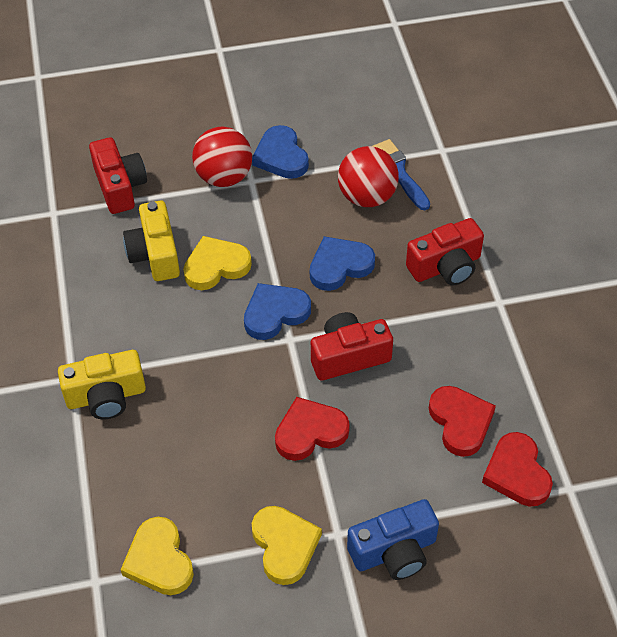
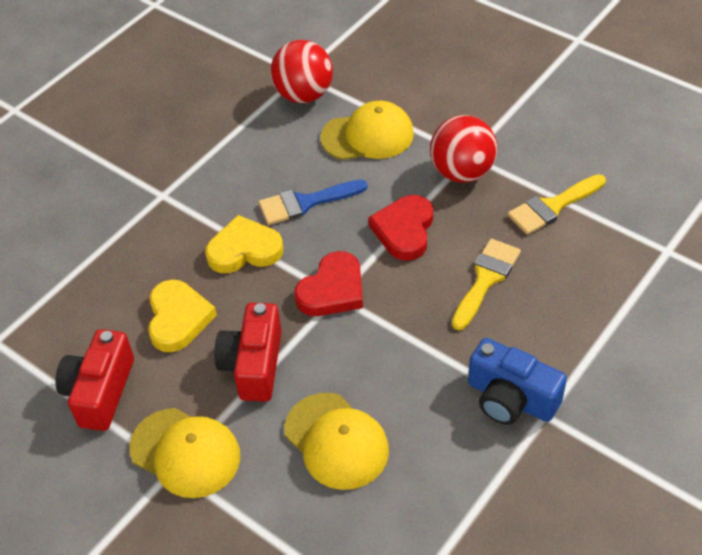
blue heart: [244,283,311,340] [252,125,309,179] [310,236,375,291] = 3 -> none = 0
red camera: [89,137,147,214] [311,312,393,381] [406,218,484,286] = 3 -> [55,329,134,431] [214,303,282,402] = 2
red heart: [275,397,350,461] [429,386,496,457] [482,432,553,507] = 3 -> [294,251,363,316] [368,195,433,260] = 2
yellow brush: none = 0 -> [452,239,521,330] [508,174,606,235] = 2
yellow camera: [58,350,146,419] [123,201,180,281] = 2 -> none = 0
yellow cap: none = 0 -> [129,408,240,498] [284,393,389,490] [321,101,414,160] = 3
yellow heart: [121,517,194,595] [183,236,252,290] [252,506,322,585] = 3 -> [148,280,217,352] [205,215,283,273] = 2

